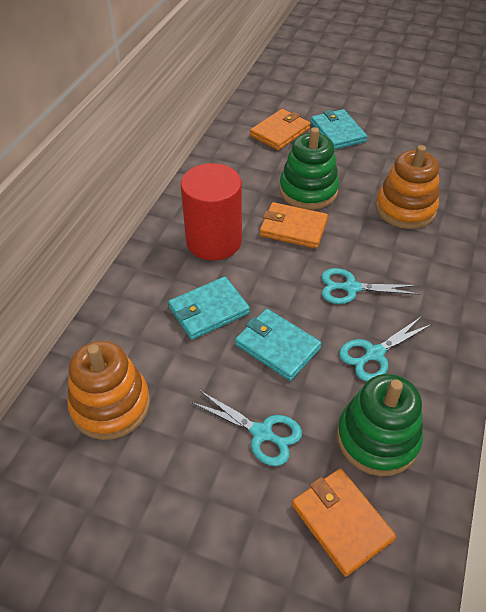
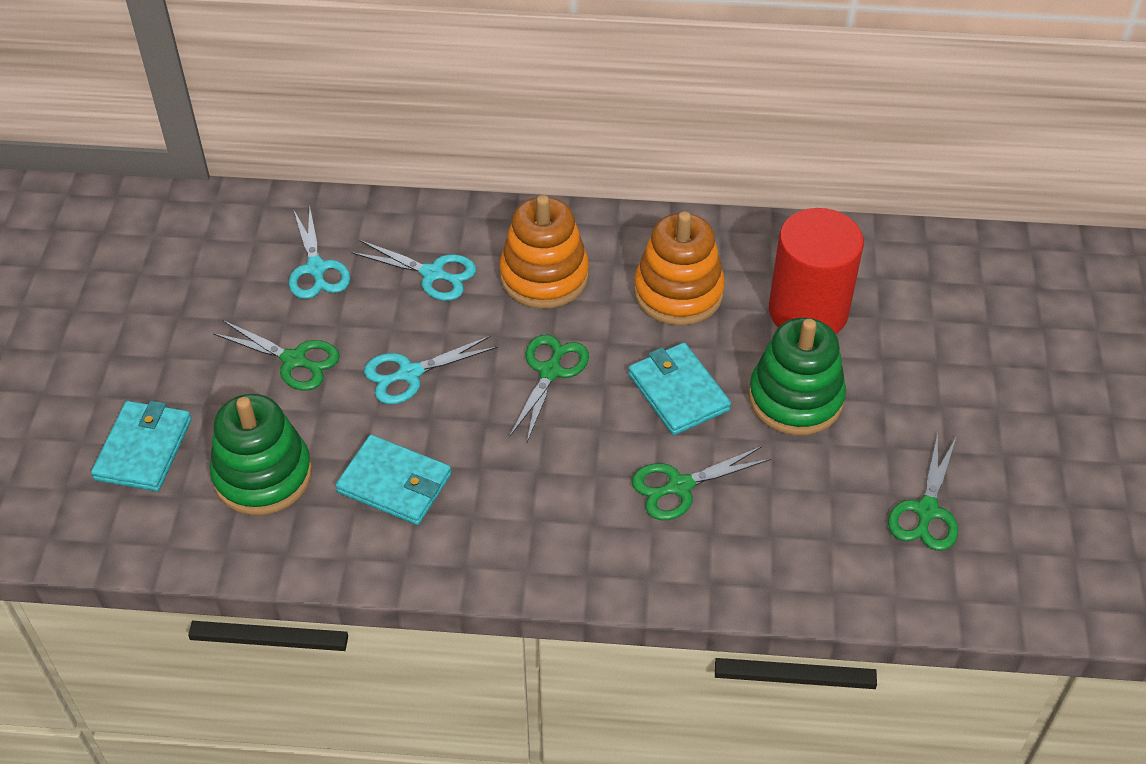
green scissors: none = 0 -> [213,320,340,391] [509,335,589,442] [632,446,771,520] [888,433,958,551] = 4
orange wallet: [250,109,310,150] [260,202,328,249] [292,468,396,577] = 3 -> none = 0

